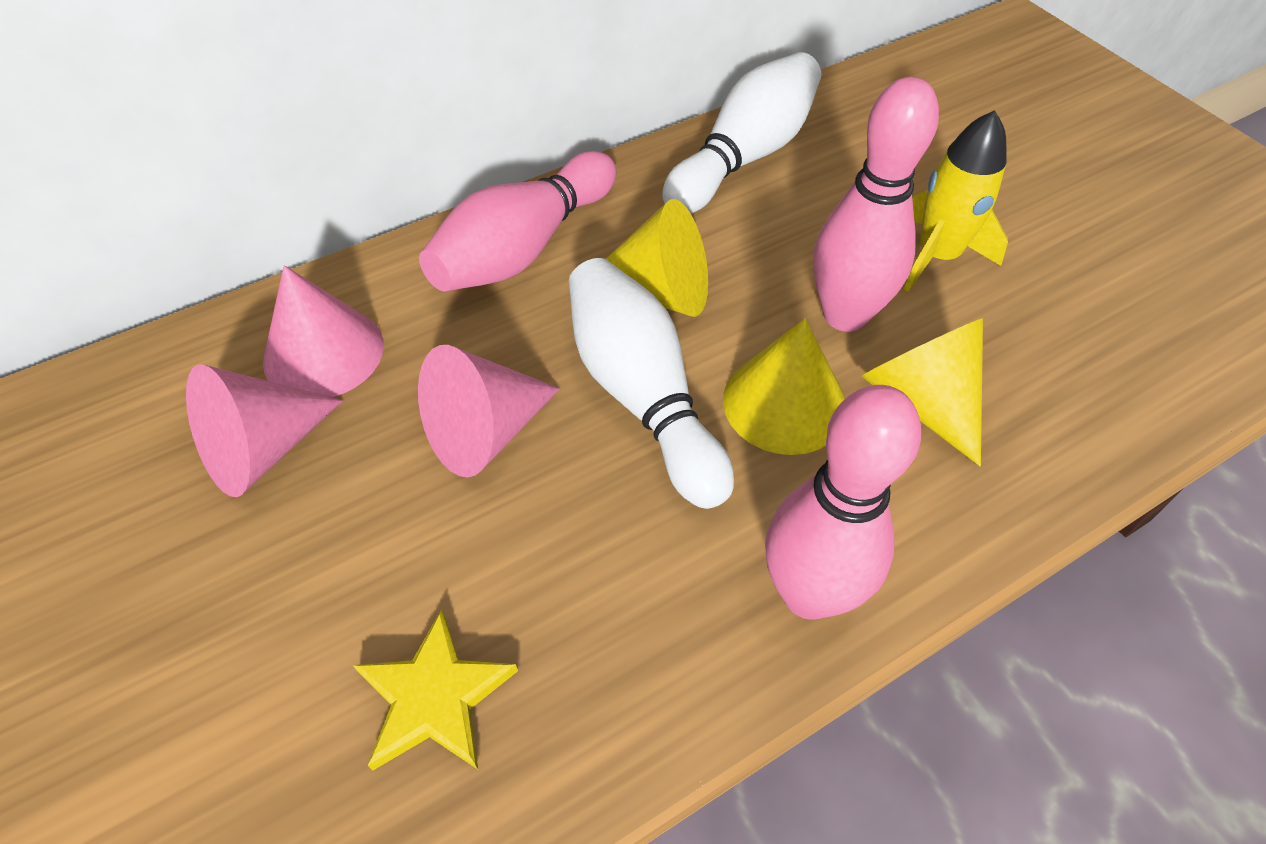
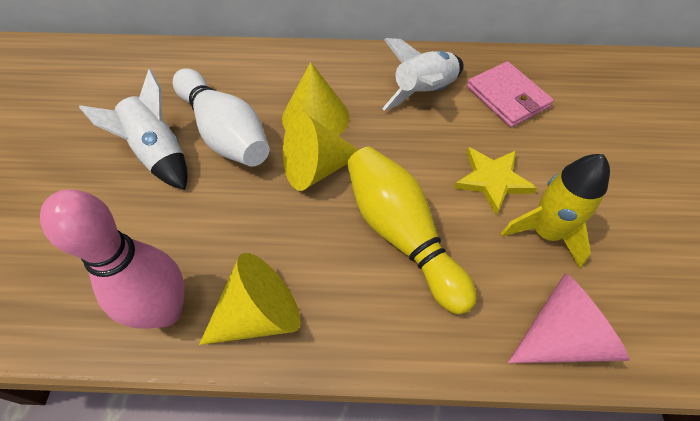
pink bowling pin: [419,151,617,292] [765,385,921,620] [813,77,939,332] = 3 -> [40,189,185,329] = 1
pink cone: [186,364,343,497] [263,265,384,397] [418,345,560,478] = 3 -> [508,273,630,363] = 1
pink wallet: none = 0 -> [467,61,554,127] = 1
white bowling pin: [569,258,734,509] [662,52,822,213] = 2 -> [173,68,270,167] = 1
white rocket: none = 0 -> [79,69,188,190] [382,38,464,111] = 2
yellow bowling pin: none = 0 -> [347,147,477,314] = 1

